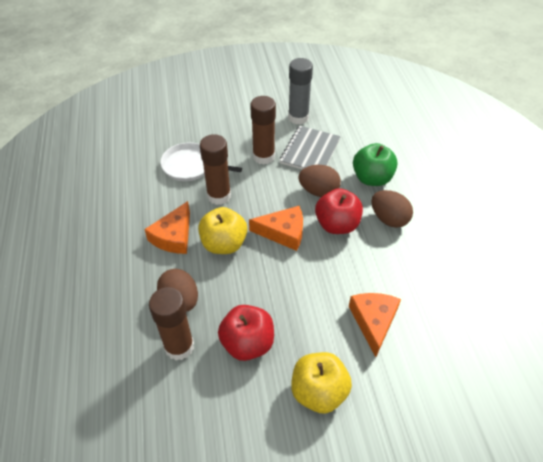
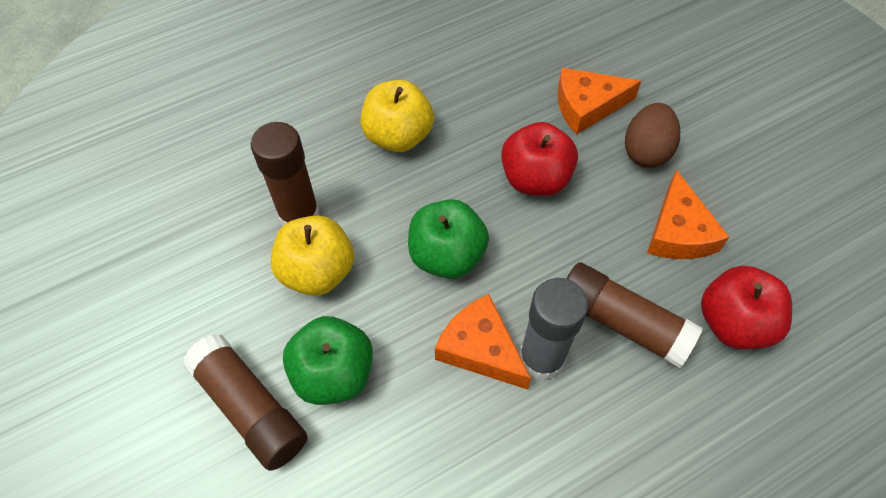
brown egg: [157,269,198,312] [298,165,341,197] [371,190,413,228] = 3 -> [625,103,680,168] = 1
green apple: [353,143,398,186] = 1 -> [283,316,373,405] [408,199,489,279] = 2
grey notebook: [280,126,341,170] = 1 -> none = 0
white pan: [160,143,242,181] = 1 -> none = 0

